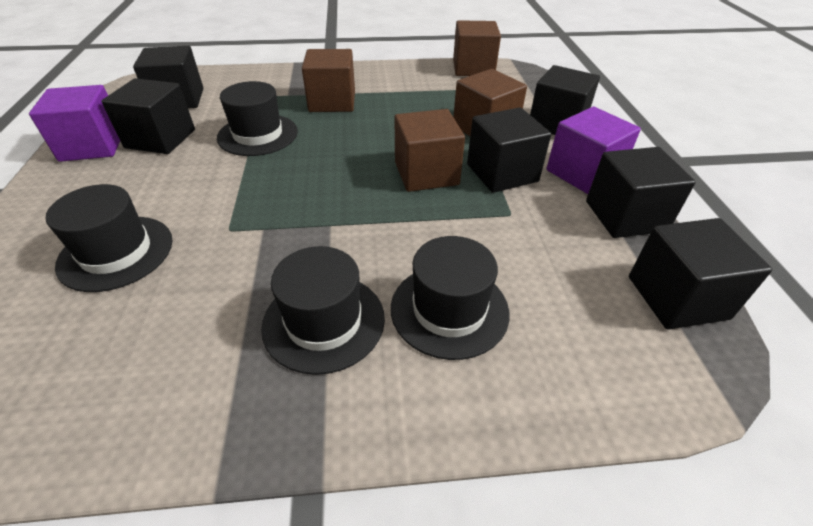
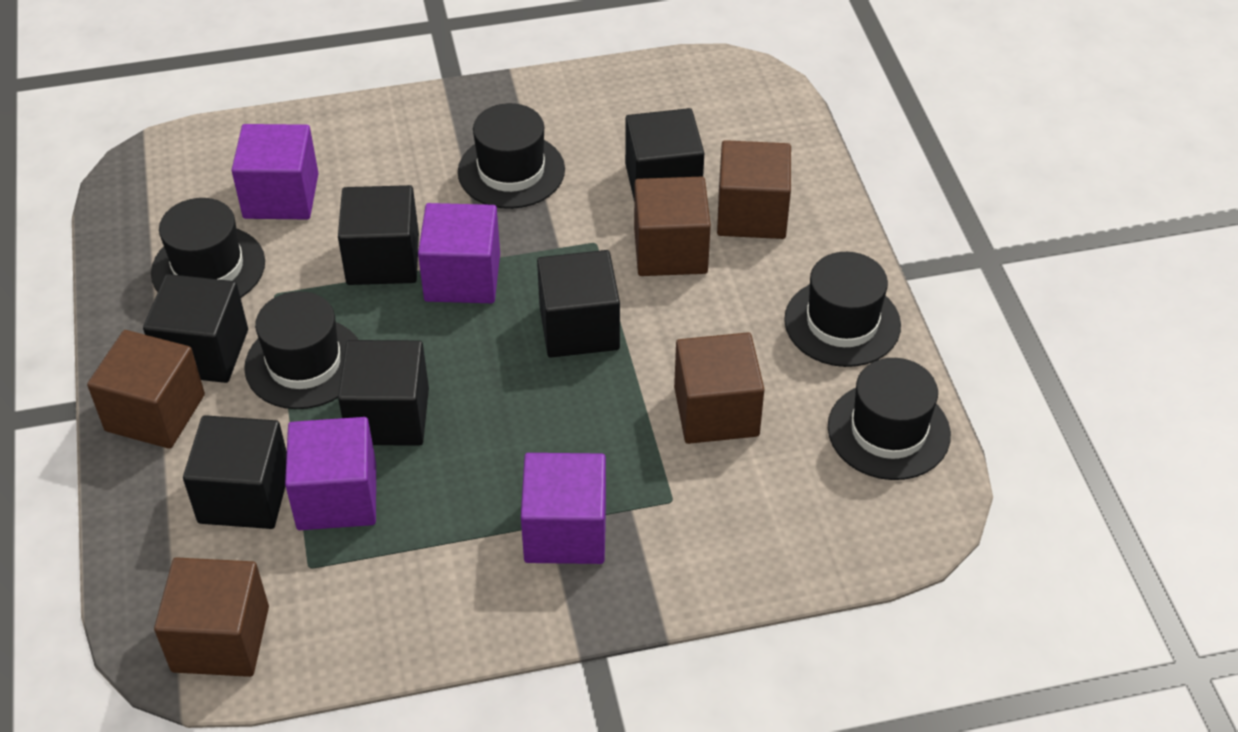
black hat: [45,184,173,292] [217,81,298,156] [261,246,385,375] [391,236,510,360] = 4 -> [151,198,265,298] [244,291,358,409] [458,103,565,209] [784,252,901,367] [828,358,951,480] = 5
brown cube: [302,49,355,112] [395,109,465,192] [453,20,501,76] [453,69,527,136] = 4 -> [87,330,205,449] [154,557,269,677] [634,177,711,276] [674,332,764,444] [717,140,791,239] = 5
purple cube: [29,85,120,162] [547,107,641,194] = 2 -> [232,124,319,219] [285,417,376,530] [418,203,500,303] [521,453,606,564] = 4

